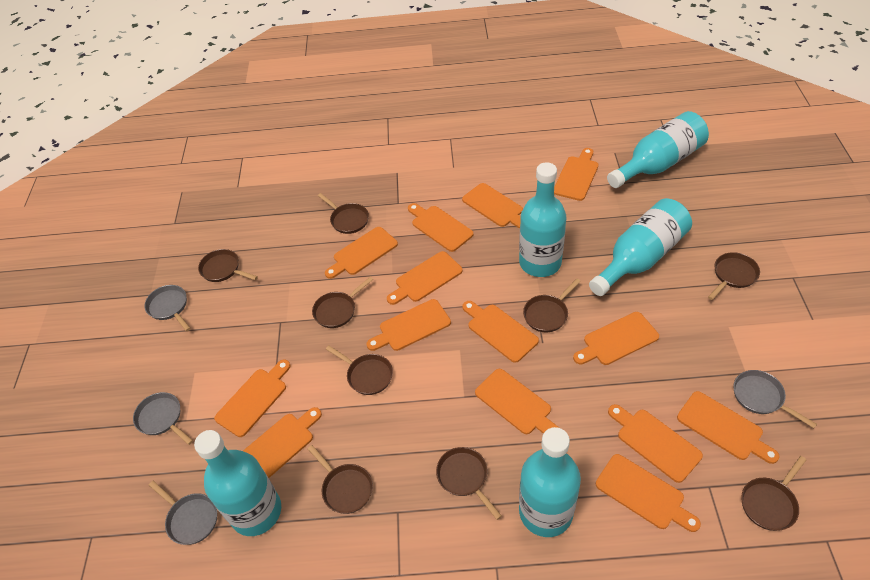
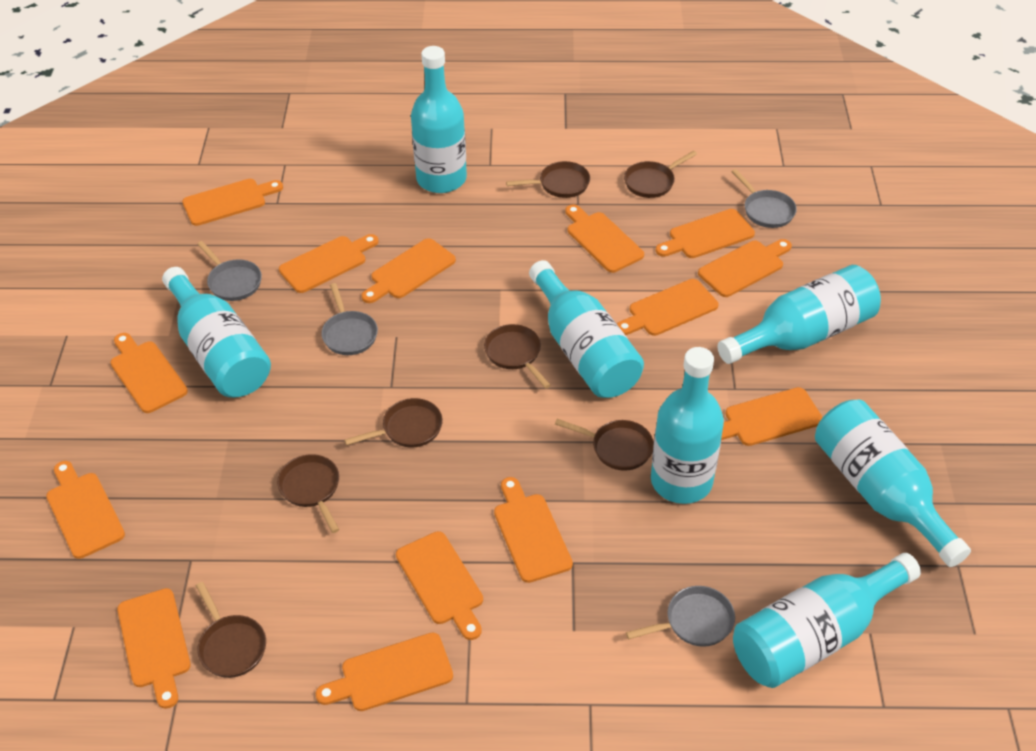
brown pan: [198,249,258,282] [308,445,373,514] [312,277,373,328] [318,193,369,234] [326,346,393,395] [436,447,502,520] [523,279,581,332] [708,252,760,300] [741,456,806,531] = 9 -> [196,582,266,678] [277,454,339,533] [344,398,443,447] [484,324,551,389] [506,161,590,198] [555,419,654,471] [624,151,697,198] = 7
turquoise bottle: [194,430,281,536] [519,162,567,277] [519,427,581,537] [589,198,692,296] [607,111,709,188] = 5 -> [162,267,271,398] [411,46,467,193] [529,260,644,398] [651,347,724,504] [717,265,881,364] [733,553,921,688] [815,400,971,567] = 7

